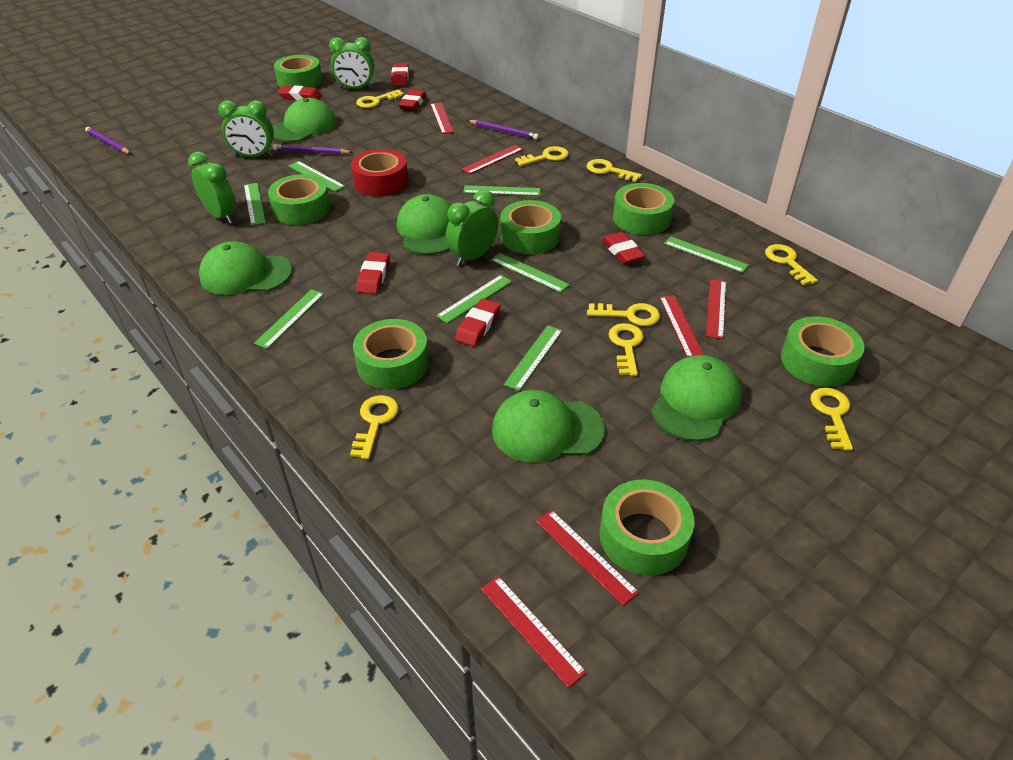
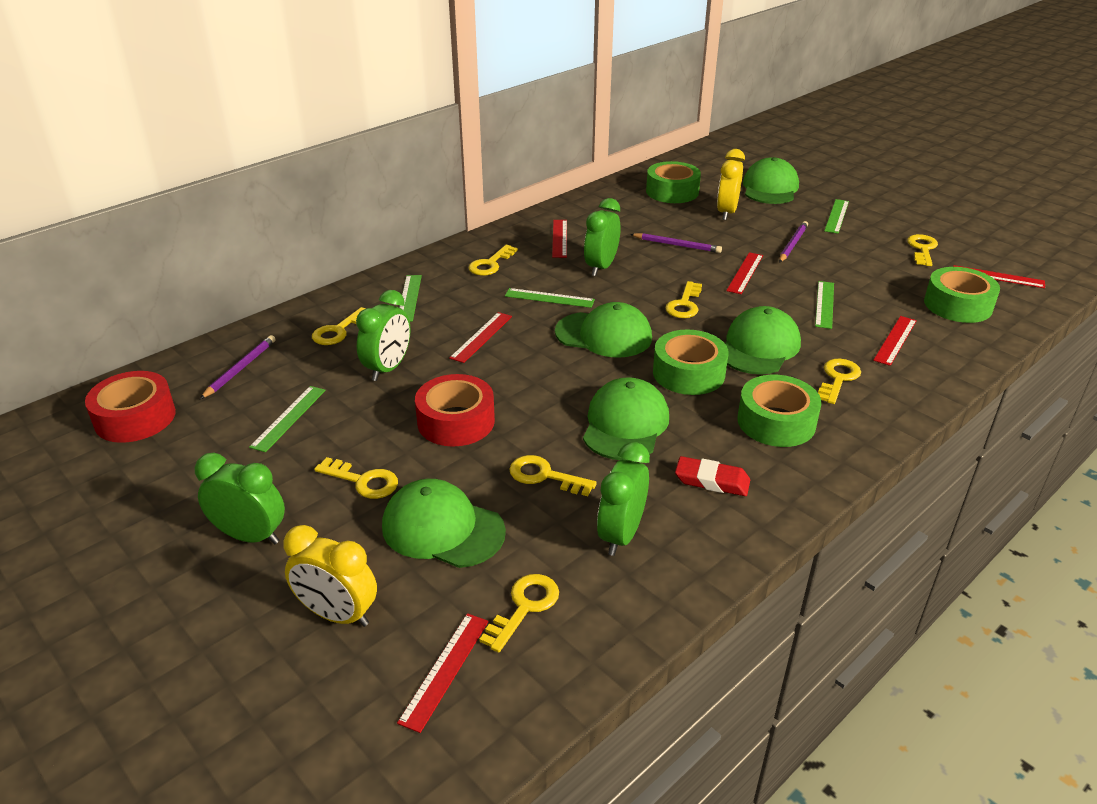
green ruler: [244,183,266,226] [254,289,324,349] [288,161,345,192] [436,275,512,323] [463,185,540,196] [491,253,570,293] [504,325,563,391] [664,237,749,273] = 8 -> [249,386,326,452] [399,275,422,322] [505,288,595,308] [815,281,834,329] [824,199,849,234] = 5
green tape: [268,174,331,225] [274,55,322,88] [353,319,429,390] [500,200,561,254] [599,480,694,576] [613,183,674,235] [781,316,865,387] = 7 -> [646,161,701,203] [653,330,729,395] [737,375,821,447] [924,267,1000,323] = 4
red eraser: [278,85,322,100] [356,252,390,294] [391,63,409,86] [399,90,427,111] [455,299,501,346] [602,232,645,264] = 6 -> [675,456,750,496] = 1
red tape: [351,149,408,196] = 1 -> [85,371,176,443] [415,374,495,446] = 2
yellow clock: none = 0 -> [283,525,377,627] [717,149,745,220] = 2

